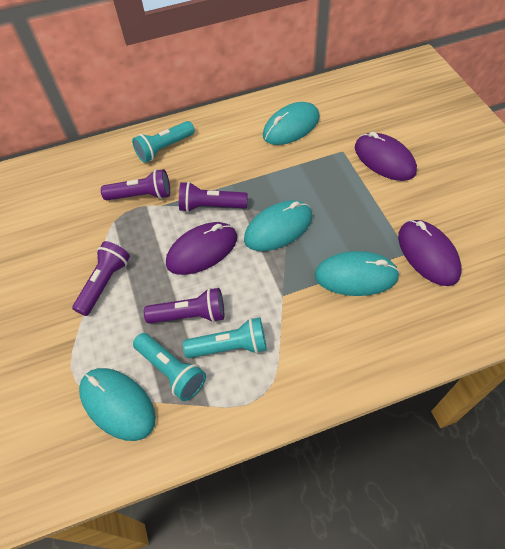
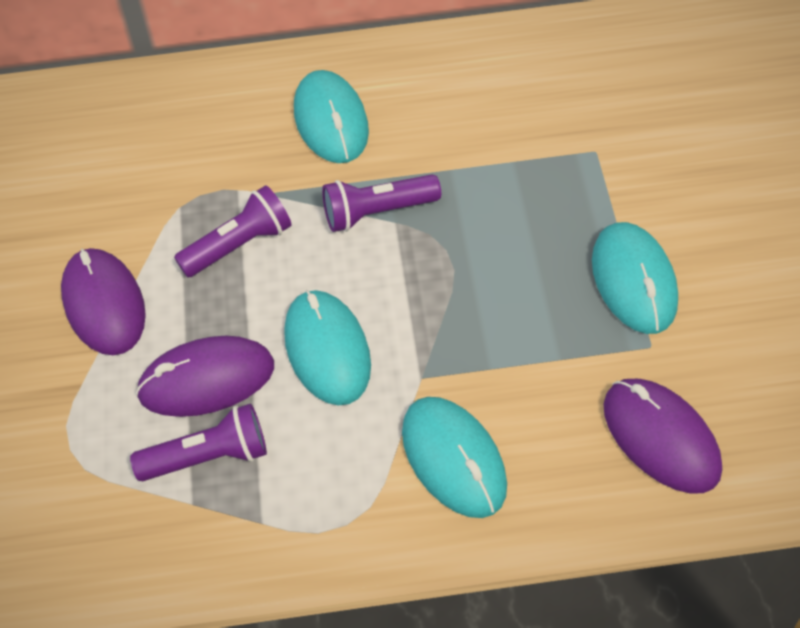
purple flashlight: [72,241,130,316] [101,169,170,200] [144,288,224,324] [179,182,248,212] = 4 -> [130,403,267,481] [174,185,292,277] [322,174,441,232] = 3
turquoise flashlight: [132,121,195,163] [133,333,206,401] [183,317,267,358] = 3 -> none = 0

